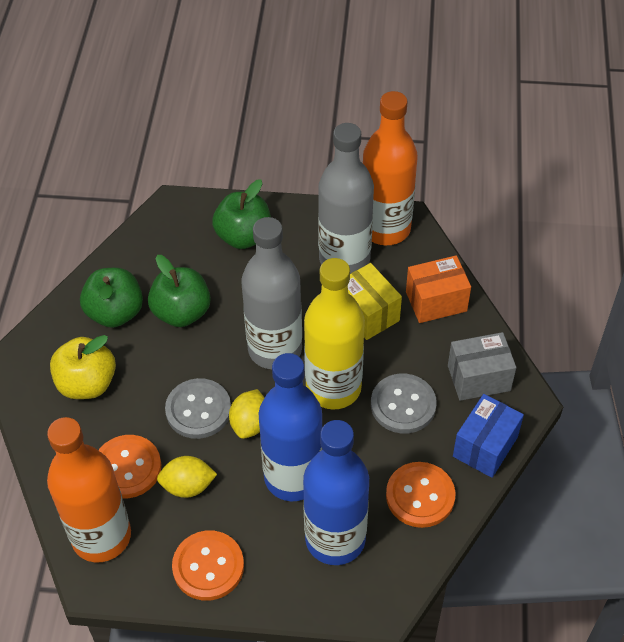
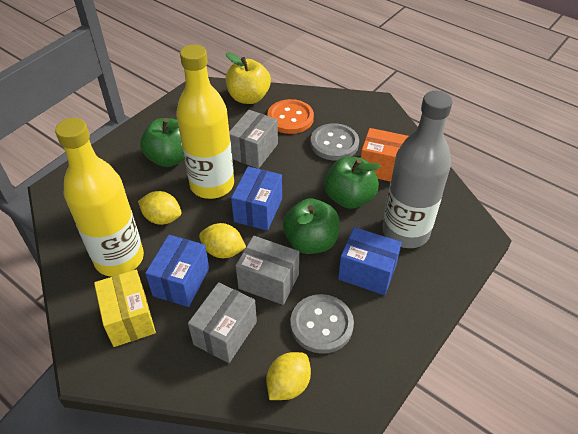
blue bottle: [259,353,322,501] [303,420,369,565] = 2 -> none = 0
blue box: [453,394,524,478] = 1 -> [145,235,209,307] [231,166,282,231] [338,227,402,295] = 3
grey bottle: [241,217,302,369] [318,123,374,274] = 2 -> [382,91,453,248] = 1
grey box: [448,332,516,401] = 1 -> [188,282,257,363] [229,110,278,169] [236,236,299,305] = 3
orange bottle: [47,417,131,562] [363,91,418,245] = 2 -> none = 0
orange button: [98,435,161,498] [172,530,244,601] [386,462,456,528] = 3 -> [267,99,314,134] = 1
yellow bottle: [304,258,365,410] = 1 -> [55,118,144,277] [176,44,234,199] = 2
yellow lemon: [157,456,217,498] [229,389,265,439] = 2 -> [138,191,181,225] [199,223,246,258] [266,352,311,400] = 3

